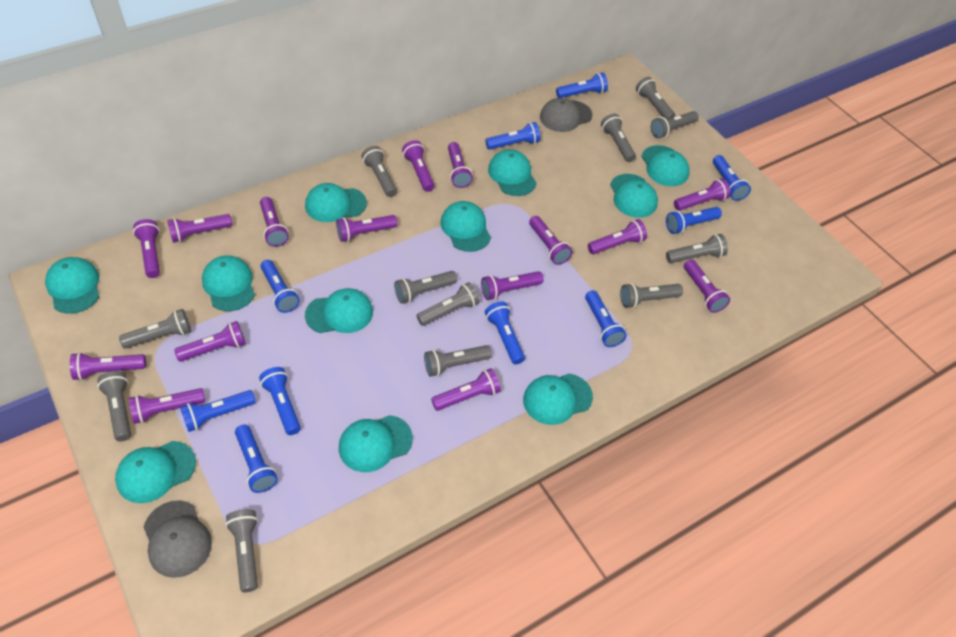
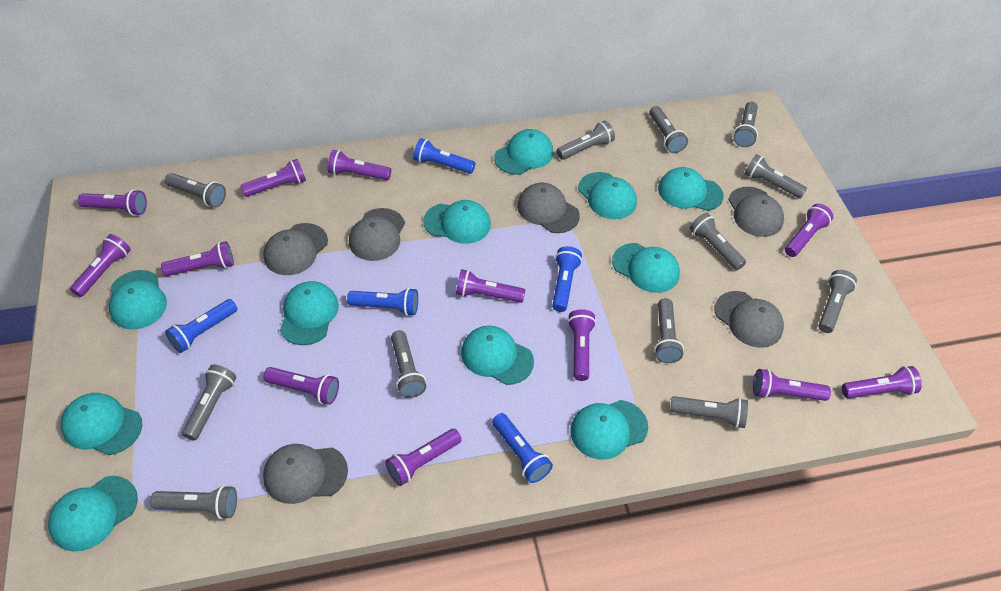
blue flashlight: [180,390,256,432] [235,424,278,493] [259,367,301,435] [260,260,300,313] [485,122,540,150] [485,301,525,364] [556,72,608,98] [585,290,626,347] [666,207,722,234] [713,155,751,201] = 10 -> [165,299,237,353] [347,288,418,316] [413,138,475,174] [492,413,553,483] [552,246,582,312] = 5
grey cap: [144,500,212,578] [540,98,593,132] = 2 -> [263,223,328,275] [263,444,348,504] [349,208,405,261] [517,182,580,233] [715,291,784,348] [728,187,784,237] = 6
purple flashlight: [70,352,146,380] [129,388,205,424] [133,219,160,278] [167,214,232,243] [174,321,246,362] [260,197,289,247] [336,215,397,242] [402,140,435,192] [431,368,501,411] [448,142,473,188] [481,271,544,300] [529,216,573,265] [588,219,647,254] [674,178,731,211] [684,259,730,313] = 15 -> [70,234,131,297] [78,189,147,216] [161,241,234,276] [240,159,306,197] [263,367,339,405] [327,150,391,180] [386,429,461,486] [456,269,525,303] [567,309,596,381] [753,369,831,401] [785,204,833,257] [842,366,922,398] = 12

